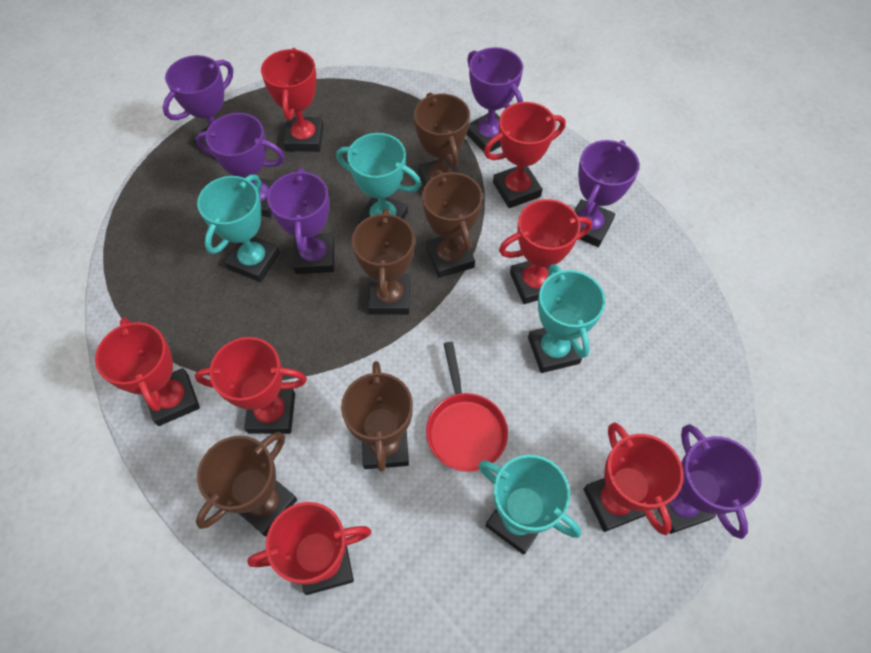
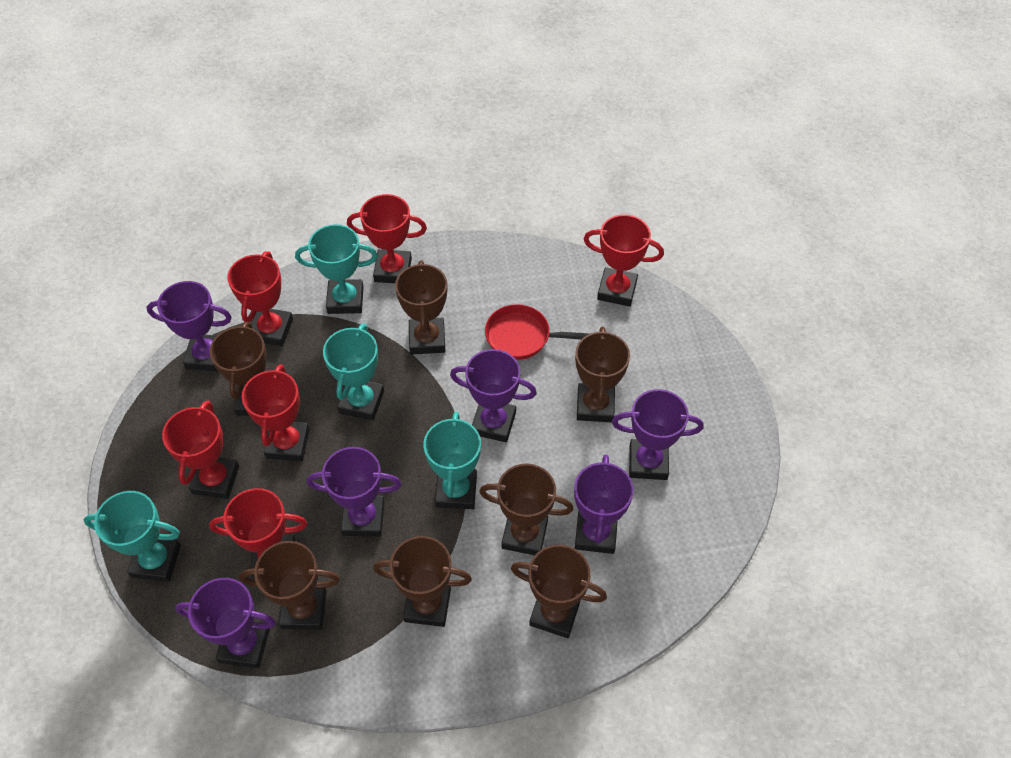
brown trophy: [196,432,297,536] [341,361,413,471] [352,209,415,315] [414,92,470,187] [422,170,483,278] = 5 -> [210,321,267,416] [239,541,340,630] [373,536,472,627] [395,260,447,355] [479,464,573,555] [511,545,607,638] [575,327,630,422] = 7
red trophy: [95,317,200,426] [195,337,307,434] [247,502,371,595] [261,48,324,152] [484,102,566,208] [499,199,592,304] [584,422,684,535] = 7 -> [162,401,239,499] [209,488,307,578] [227,251,293,346] [242,364,310,461] [347,194,427,283] [584,214,664,307] = 6

